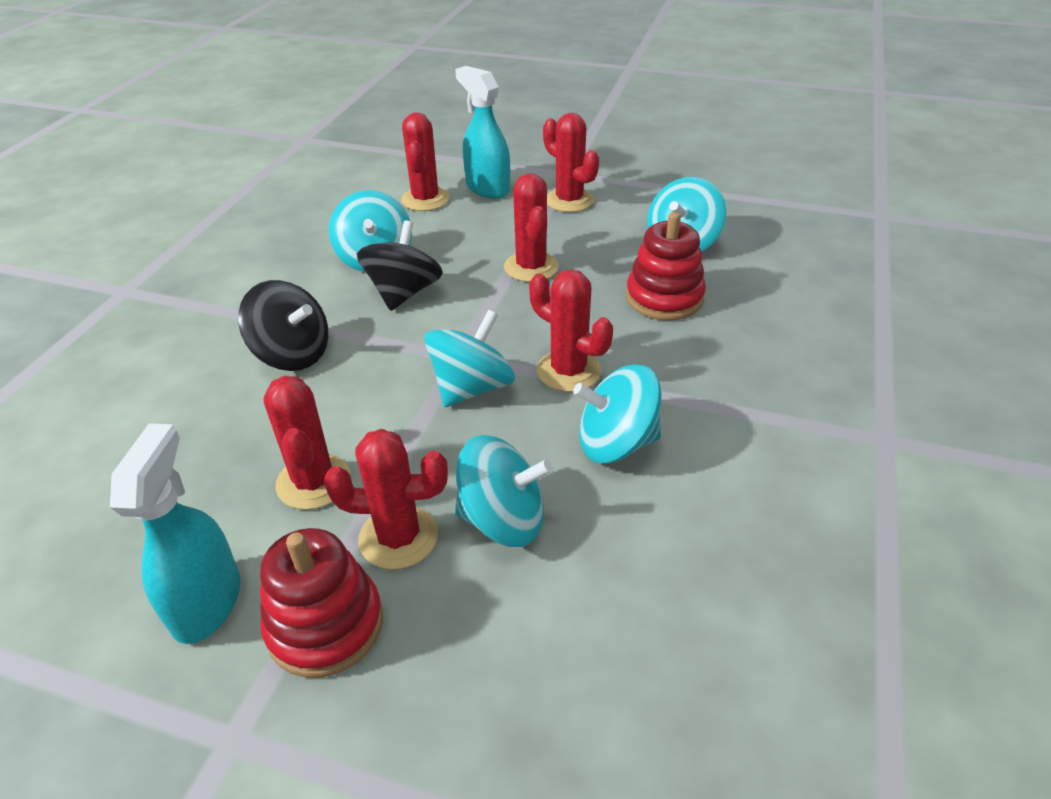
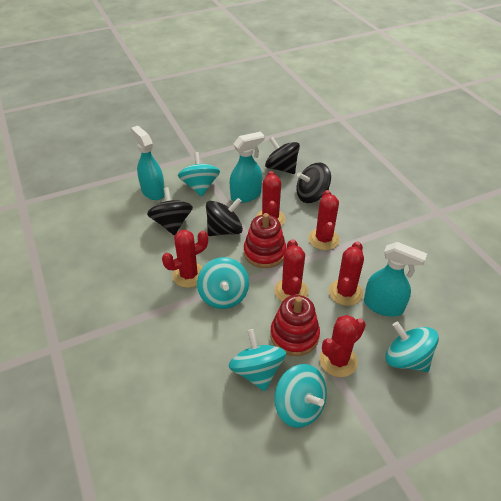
black spinning top: [238,280,328,371] [357,220,443,311] = 2 -> [147,187,193,236] [206,198,243,236] [265,137,300,174] [296,162,331,203] = 4
turquoise spray bottle: [110,423,240,644] [455,66,510,199] = 2 -> [131,126,165,200] [230,132,264,203] [364,242,427,317] = 3

